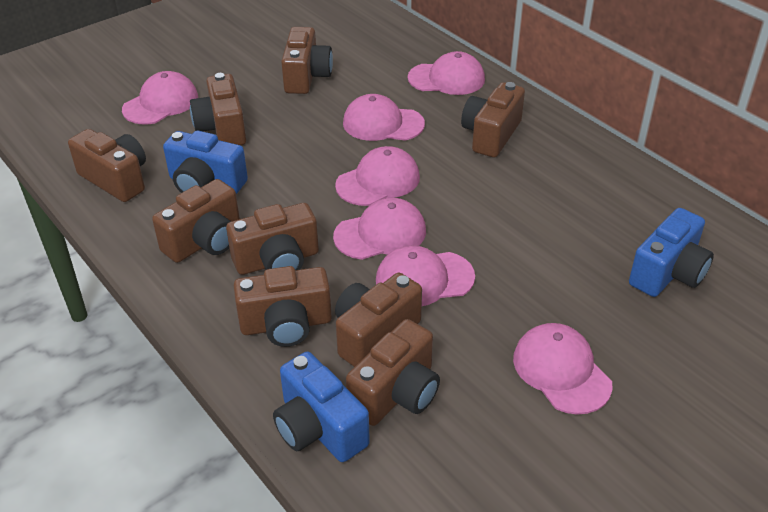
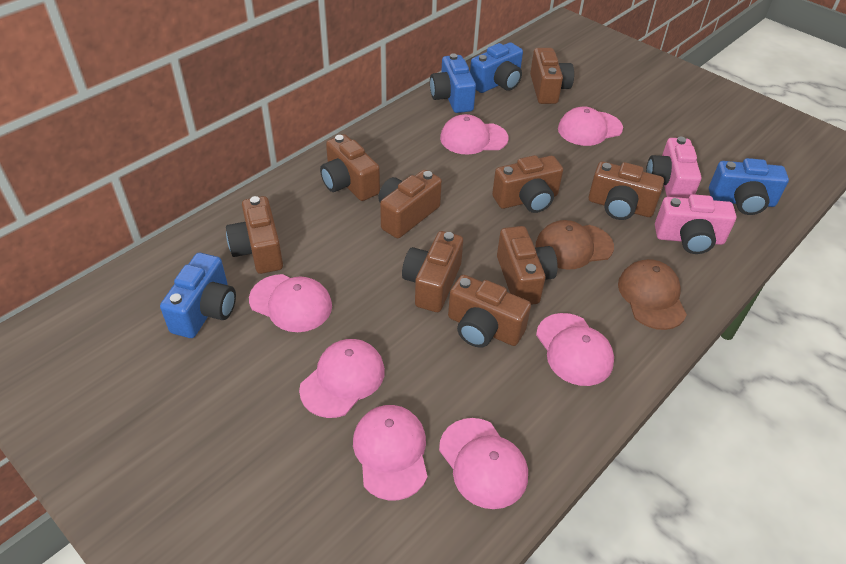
blue camera: [163,130,248,194] [273,352,370,462] [629,208,714,297] = 3 -> [160,253,236,338] [430,53,476,113] [470,42,523,93] [709,158,789,215] = 4
brown cap: none = 0 -> [536,220,614,270] [618,259,687,330] = 2
pink camera: none = 0 -> [646,137,701,198] [655,194,736,254] = 2

